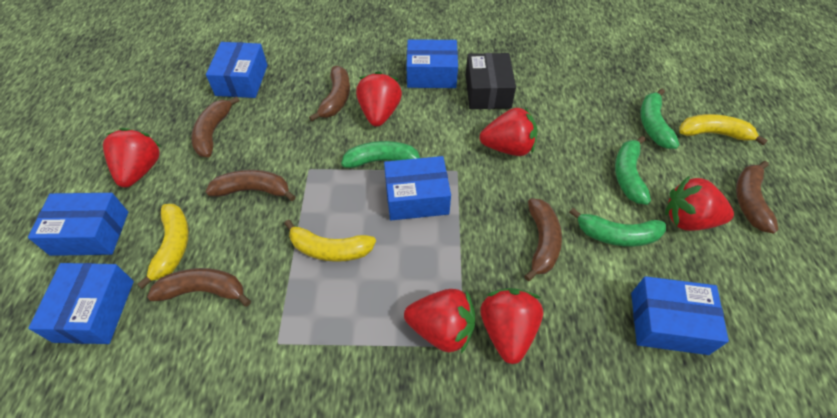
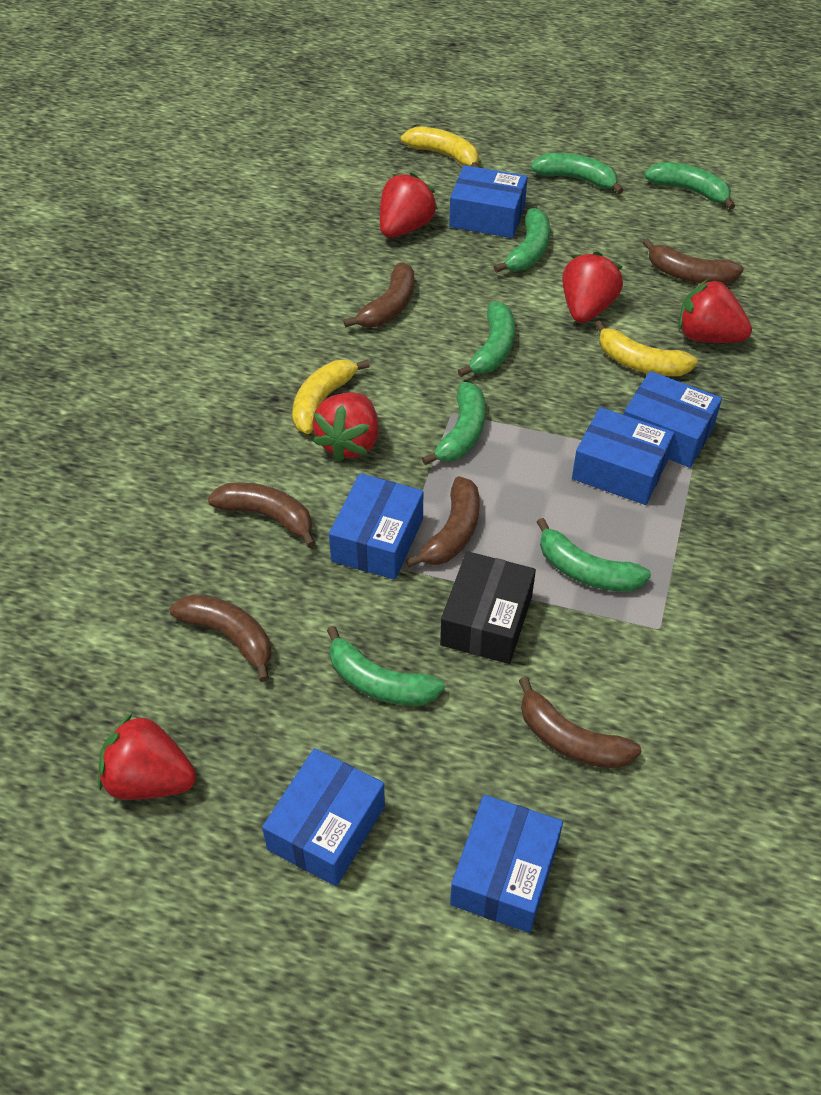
green banana: [341,141,420,168] [569,208,666,247] [615,136,651,205] [640,89,680,149] = 4 -> [327,626,445,706] [422,382,485,465] [458,302,515,377] [494,208,550,273] [531,153,624,194] [537,518,651,592] [644,162,735,210] = 7
red strawberry: [103,128,161,187] [356,71,402,127] [404,289,475,353] [479,107,537,156] [480,288,543,364] [665,176,734,231] = 6 -> [98,714,196,800] [313,392,379,462] [380,172,438,238] [562,252,623,323] [678,278,752,343] = 5

